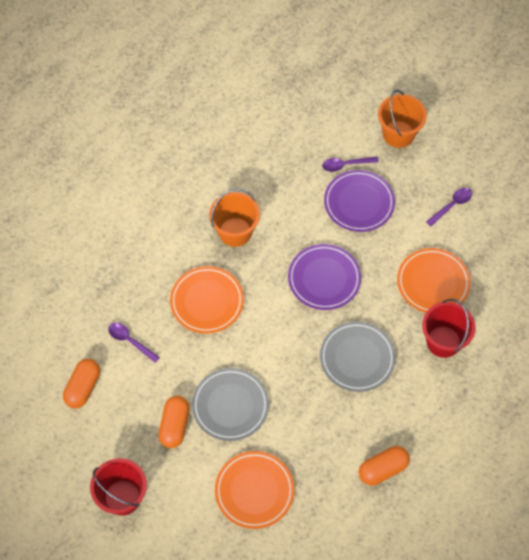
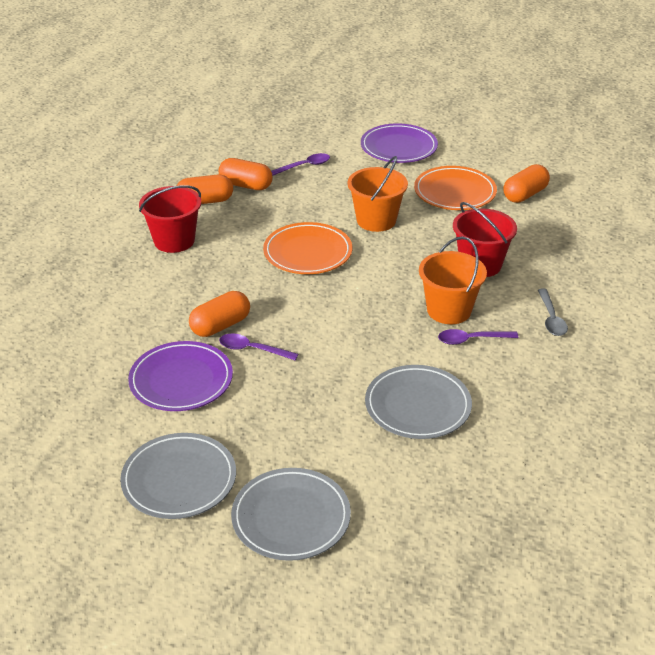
grey plate: [192,368,269,441] [320,321,396,392] = 2 -> [120,433,236,519] [231,468,351,561] [365,365,472,439] = 3
grey spoon: none = 0 -> [538,289,568,336] = 1
orange capsule: [63,359,100,408] [158,396,189,448] [359,446,410,485] = 3 -> [177,175,233,204] [189,291,250,337] [219,158,273,190] [503,164,550,203] = 4
orange plate: [170,266,244,334] [215,451,294,529] [397,248,471,313] = 3 -> [263,222,352,274] [414,166,497,210] = 2

